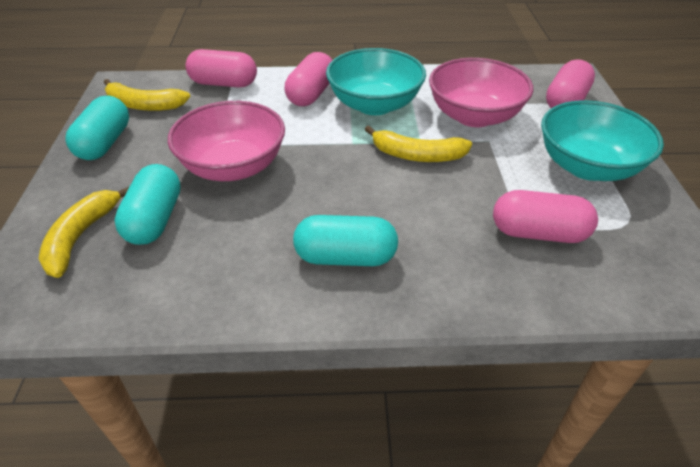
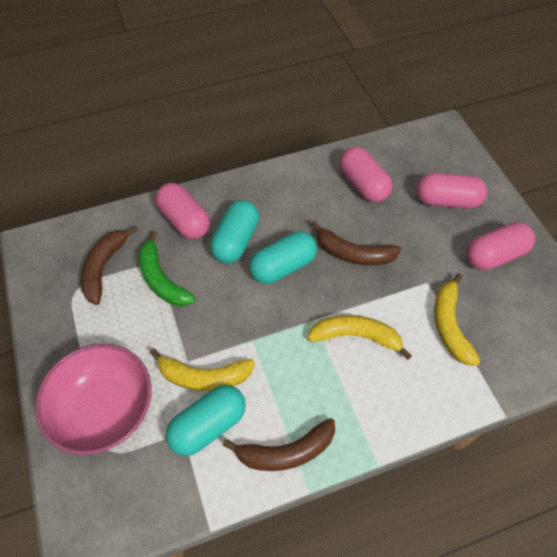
brown banana: none = 0 -> [81,226,138,305] [222,418,335,471] [311,220,401,265] = 3
green banana: none = 0 -> [138,231,195,306] = 1
pink bowl: [168,101,285,181] [429,58,533,127] = 2 -> [35,344,152,455] = 1
turquoise bowl: [326,48,426,115] [541,100,664,181] = 2 -> none = 0

